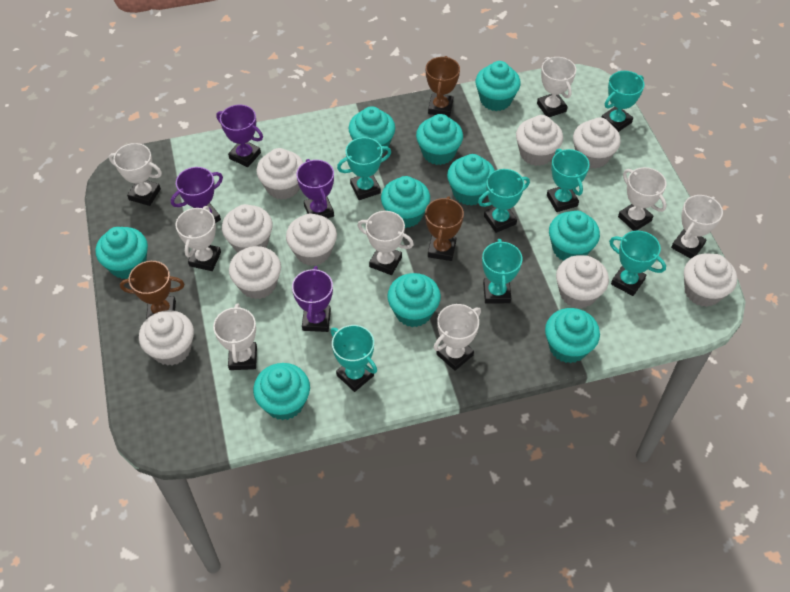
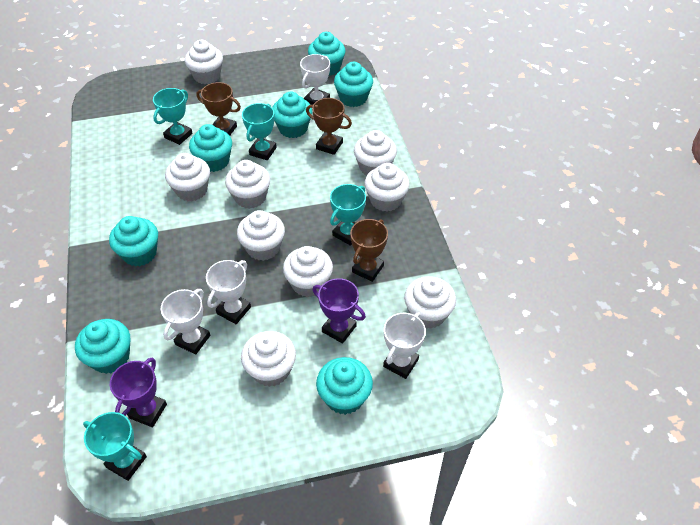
purple trophy: [171,167,223,223] [216,105,263,167] [292,266,333,332] [296,159,334,218] = 4 -> [110,358,167,427] [313,278,366,344] = 2
turquoise cupcake: [96,227,148,279] [253,363,310,420] [349,106,395,154] [381,176,430,228] [387,273,441,327] [416,114,463,165] [447,154,495,206] [475,61,521,111] [545,308,600,363] [549,211,600,261] = 10 -> [75,319,130,374] [109,216,158,267] [189,124,232,172] [272,92,312,138] [308,32,345,76] [316,357,373,415] [334,62,373,107] = 7
turquoise trophy: [331,325,377,392] [337,137,391,200] [478,169,530,233] [482,239,522,304] [547,149,590,212] [601,71,644,132] [609,231,666,296] = 7 -> [83,412,147,481] [153,88,193,145] [242,103,277,160] [330,184,366,246] = 4
white trophy: [109,143,162,206] [176,206,221,271] [213,303,257,370] [357,211,414,275] [433,304,481,371] [537,57,576,117] [618,167,667,231] [671,195,723,259] = 8 -> [161,289,210,355] [206,260,251,324] [300,54,330,105] [383,312,426,379] = 4

